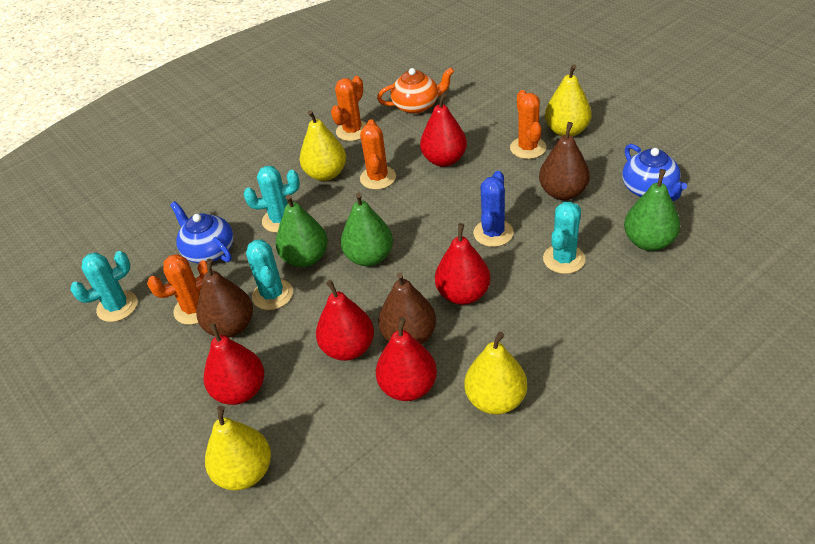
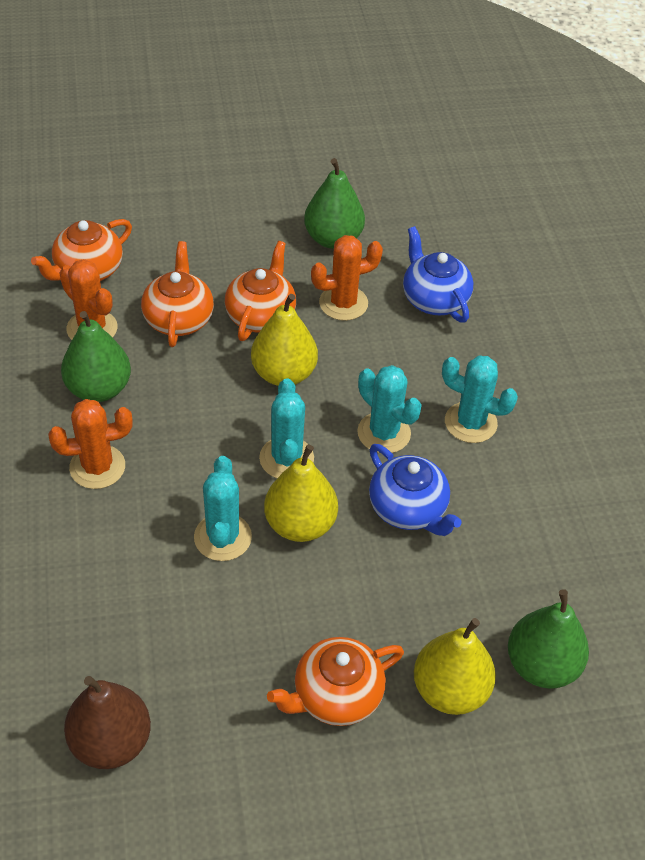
blue cactus: [473,171,514,247] = 1 -> none = 0
brown pear: [196,259,253,338] [378,272,436,344] [539,122,590,200] = 3 -> [64,676,151,769] = 1
orange cactus: [147,254,212,325] [331,76,367,141] [360,119,396,190] [510,90,546,159] = 4 -> [48,399,133,489] [59,259,118,340] [311,235,383,321] = 3
orange teapot: [377,67,454,114] = 1 -> [31,219,132,281] [141,241,214,347] [225,241,296,341] [267,637,404,726] = 4
red pear: [204,323,264,405] [316,280,374,361] [376,317,437,401] [420,93,467,167] [435,223,491,305] = 5 -> none = 0
yellow pear: [205,406,271,490] [300,110,346,181] [464,332,527,415] [545,64,592,136] = 4 -> [251,294,318,386] [264,444,338,542] [414,618,496,715] = 3

